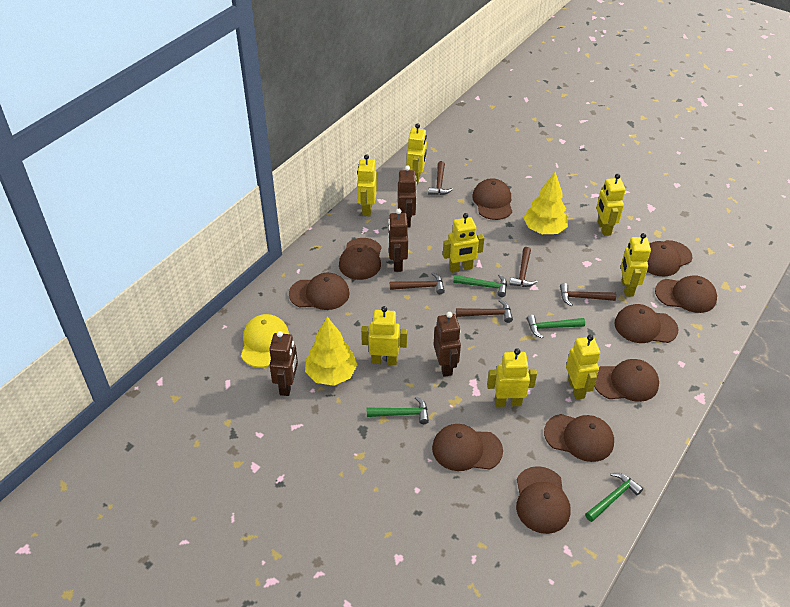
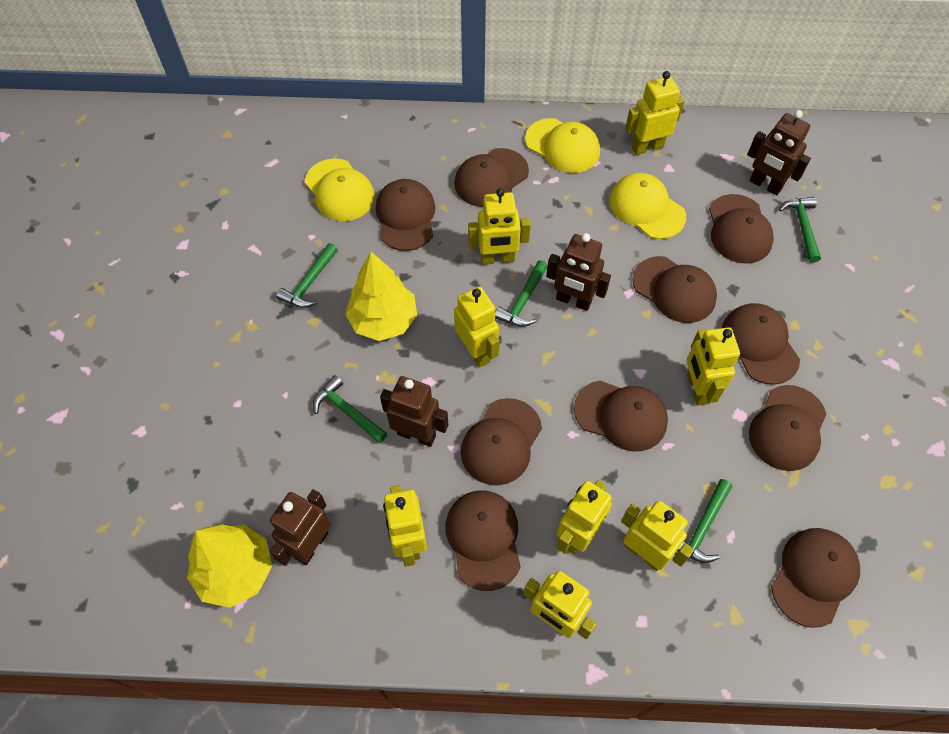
brown hammer: [390,272,445,294] [428,161,453,195] [456,299,513,323] [509,247,537,287] [560,283,616,306] = 5 -> none = 0
green hammer: [367,397,429,424] [453,274,507,297] [527,315,585,339] [585,473,643,522] = 4 -> [276,243,338,308] [313,375,387,443] [495,260,548,327] [677,479,732,563] [779,197,821,263] = 5
yellow cap: [241,314,289,368] = 1 -> [305,158,375,221] [525,118,600,173] [609,173,686,239] = 3

